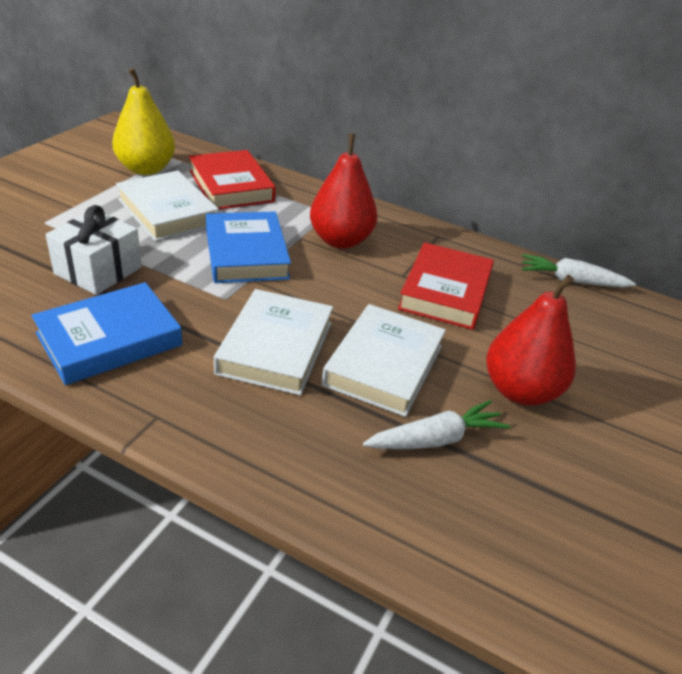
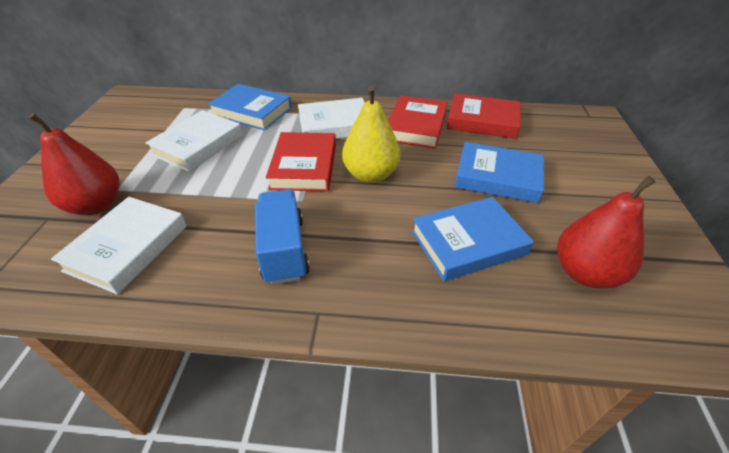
blue book: [31,282,183,385] [206,212,291,283] = 2 -> [208,84,292,130] [411,197,534,281] [454,142,544,203] = 3
blue truck: none = 0 -> [255,189,310,284] = 1
red book: [189,150,276,209] [398,242,494,330] = 2 -> [266,132,336,192] [388,95,448,149] [447,93,521,139] = 3
white carrot: [363,400,510,449] [522,254,636,288] = 2 -> none = 0
white gift: [46,205,142,295] = 1 -> none = 0

